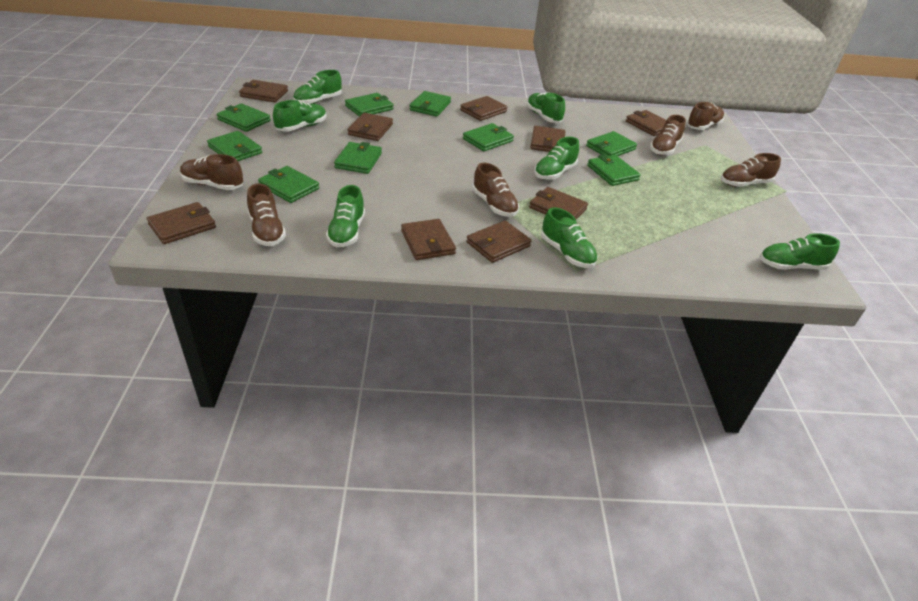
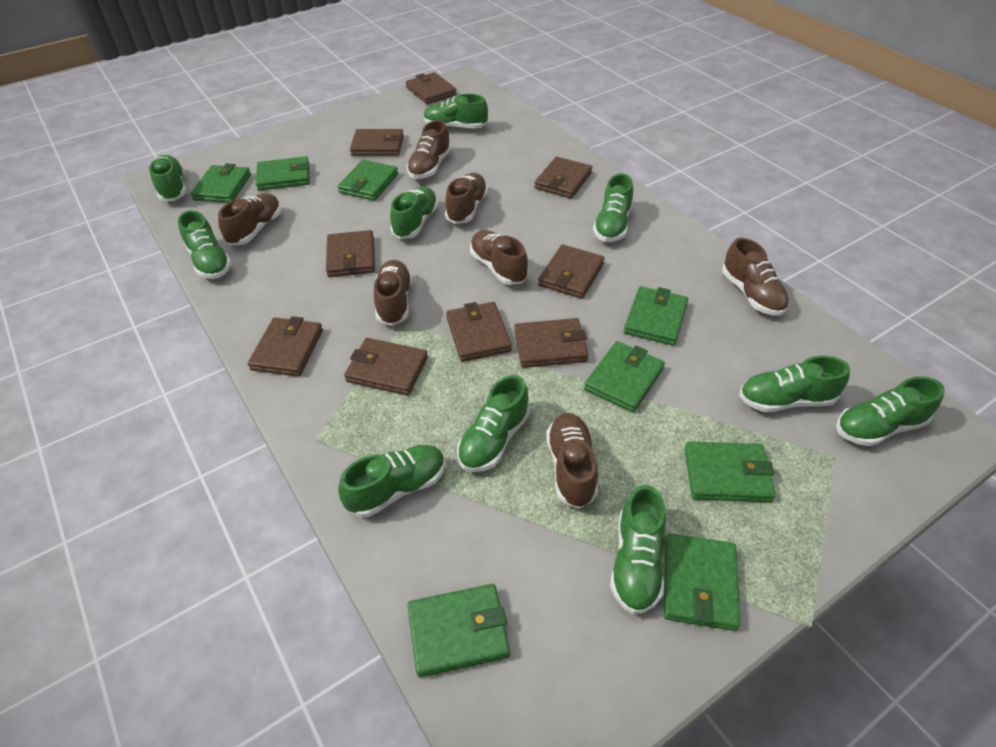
brown shoe: [180,154,243,190] [247,184,286,246] [473,163,519,217] [650,115,686,155] [686,102,724,130] [721,153,781,187] = 6 -> [218,193,281,245] [374,260,412,326] [407,120,451,179] [445,173,488,224] [470,230,528,285] [546,413,598,509] [722,238,789,316] = 7
green shoe: [273,100,327,132] [293,70,342,104] [326,185,365,247] [527,92,565,123] [534,137,579,180] [541,207,598,268] [760,233,840,270] = 7 -> [149,155,186,201] [178,210,232,279] [338,445,445,517] [390,186,438,239] [424,94,488,129] [457,375,530,472] [593,174,633,242] [610,485,666,614] [739,356,850,412] [836,376,945,446] = 10
green wallet: [207,131,262,161] [217,103,271,132] [258,166,319,203] [334,142,382,174] [345,93,394,117] [410,91,451,117] [463,123,514,151] [586,131,637,156] [587,154,641,186] = 9 -> [190,164,251,203] [256,156,310,191] [338,160,398,201] [407,584,510,677] [584,341,665,412] [624,286,688,346] [664,534,740,631] [684,441,776,502] = 8

